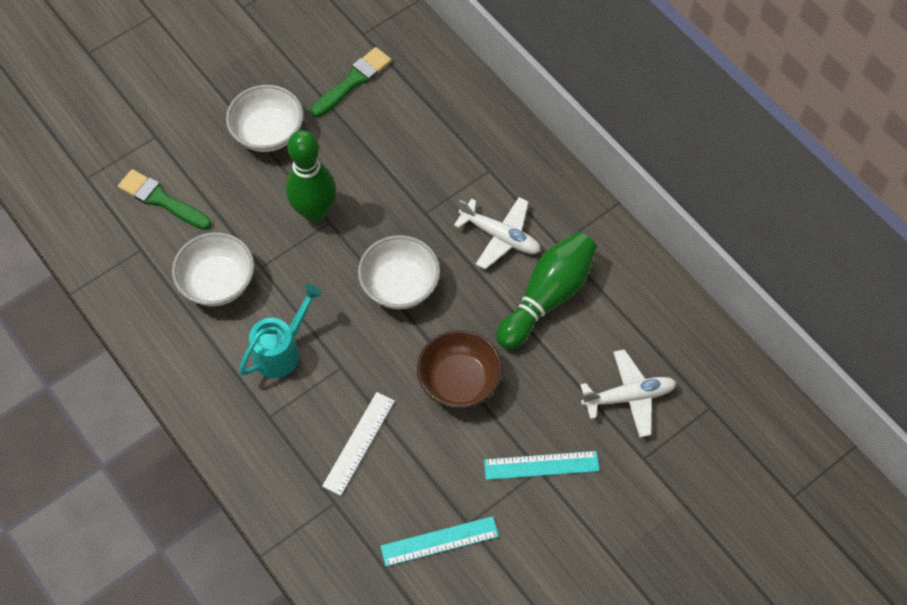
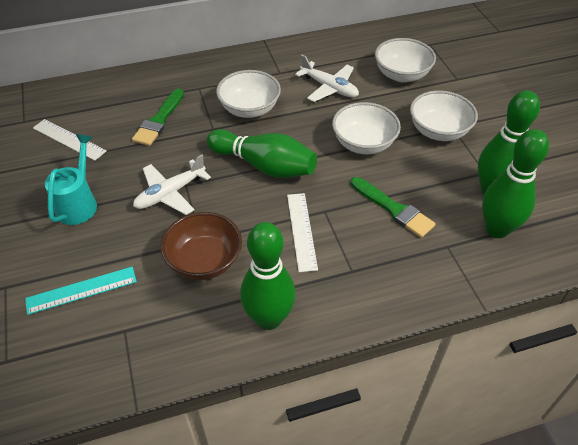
green bowling pin: [286,130,336,222] [496,232,597,349] = 2 -> [207,129,317,178] [240,222,296,330] [478,90,540,195] [482,129,549,238] = 4
turquoise ruler: [380,516,499,567] [484,451,600,480] = 2 -> [25,267,137,315] = 1
white bowl: [172,232,254,306] [226,85,304,152] [358,235,440,309] = 3 -> [216,70,281,118] [332,102,401,154] [375,38,436,82] [410,91,478,141] = 4
white ruler: [322,392,395,496] = 1 -> [33,119,107,161] [287,193,318,272] = 2

